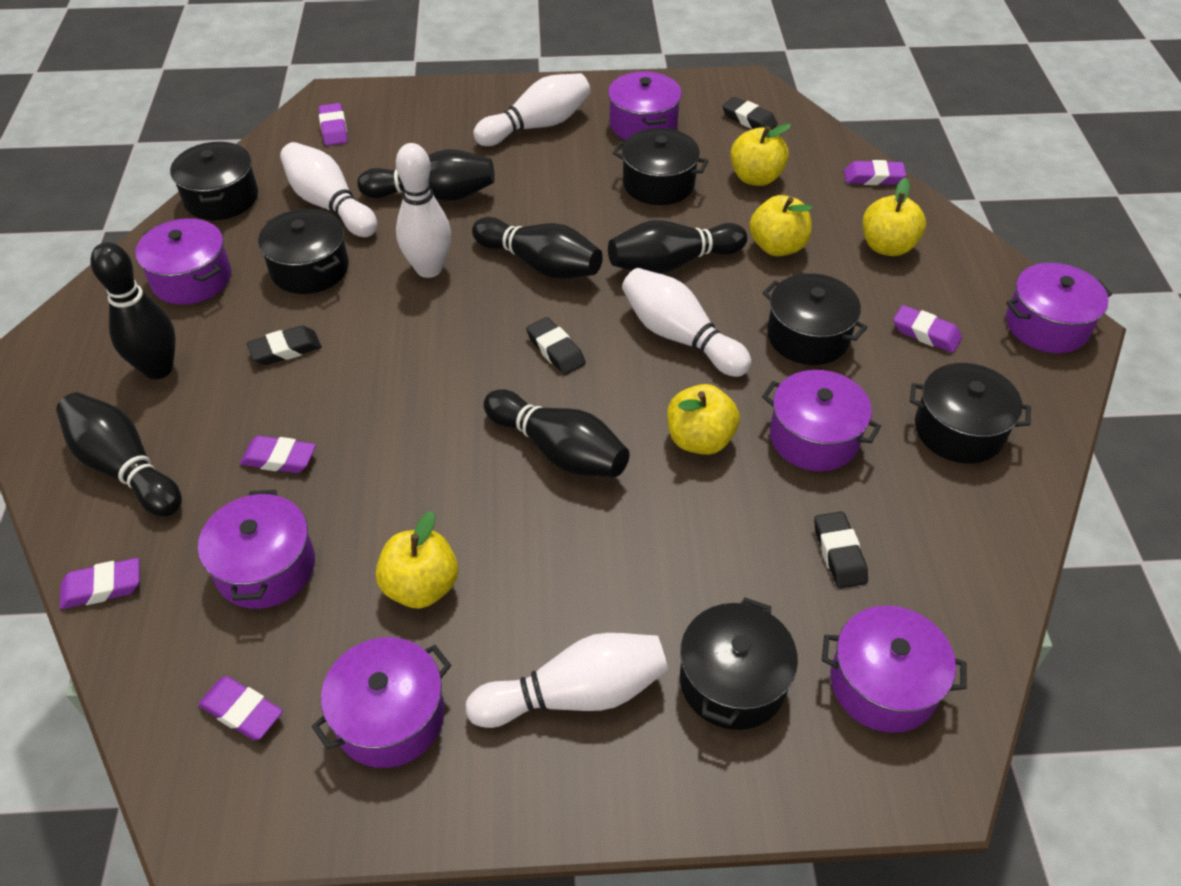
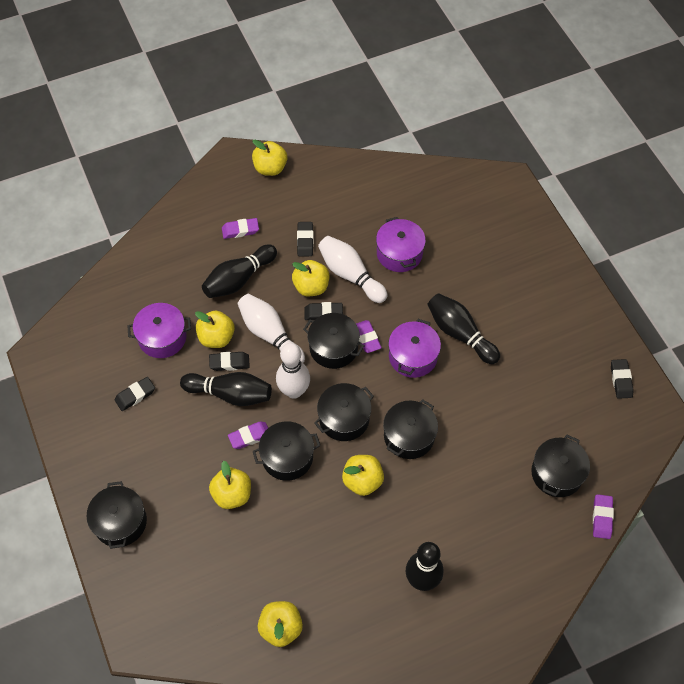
black bowling pin: [56,392,182,516] [90,242,176,379] [357,149,495,201] [472,217,603,279] [484,389,630,477] [608,220,747,274] = 6 -> [180,372,272,406] [202,244,277,298] [406,542,443,591] [427,293,500,364] = 4
black eraser: [247,326,321,365] [526,317,586,375] [722,97,778,130] [814,511,868,589] = 4 -> [115,377,155,411] [209,352,250,371] [297,222,314,256] [304,302,343,320] [611,359,634,399] = 5
purple eraser: [60,558,139,609] [198,676,283,740] [240,436,316,473] [319,103,348,146] [844,160,906,185] [893,305,962,353] = 6 -> [222,218,259,239] [228,421,268,449] [356,320,382,353] [593,494,614,539] = 4
purple pot: [135,218,231,305] [198,490,315,609] [312,637,451,768] [608,71,682,140] [762,370,881,471] [822,605,966,733] [1006,263,1112,353] = 7 -> [128,303,191,358] [376,217,426,272] [388,319,441,378] = 3
white bowling pin: [280,142,377,237] [396,143,451,278] [466,633,668,728] [473,73,591,146] [622,268,751,377] = 5 -> [238,294,305,363] [276,343,310,399] [318,236,387,303] = 3
yellow apple: [376,511,458,608] [667,384,740,455] [730,124,791,186] [749,195,813,256] [862,178,926,256] = 5 -> [195,311,235,348] [209,461,251,509] [252,139,287,176] [258,601,303,647] [292,260,330,296] [342,455,384,496] = 6

